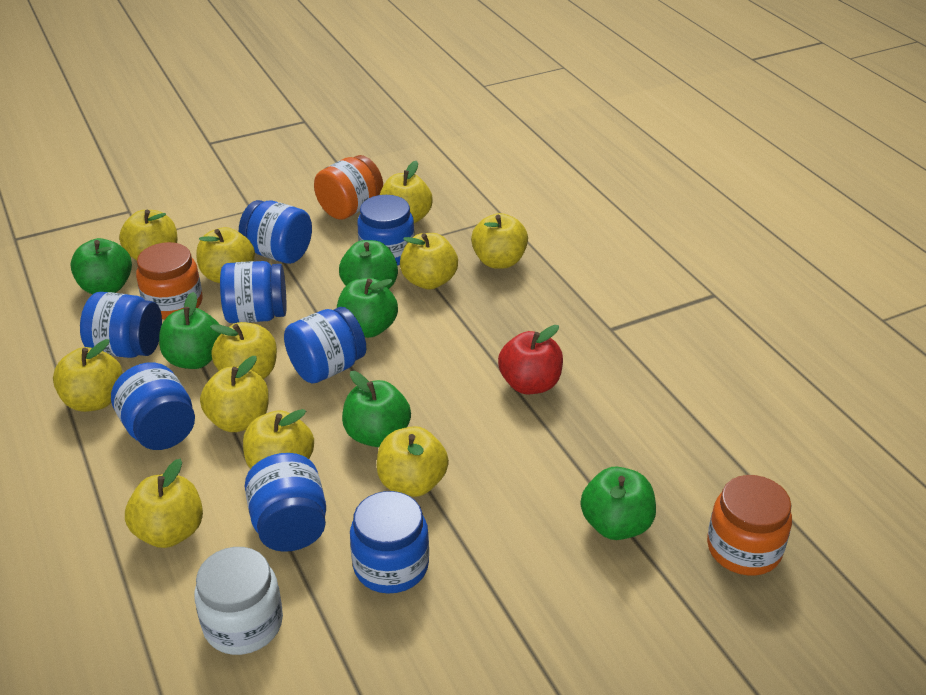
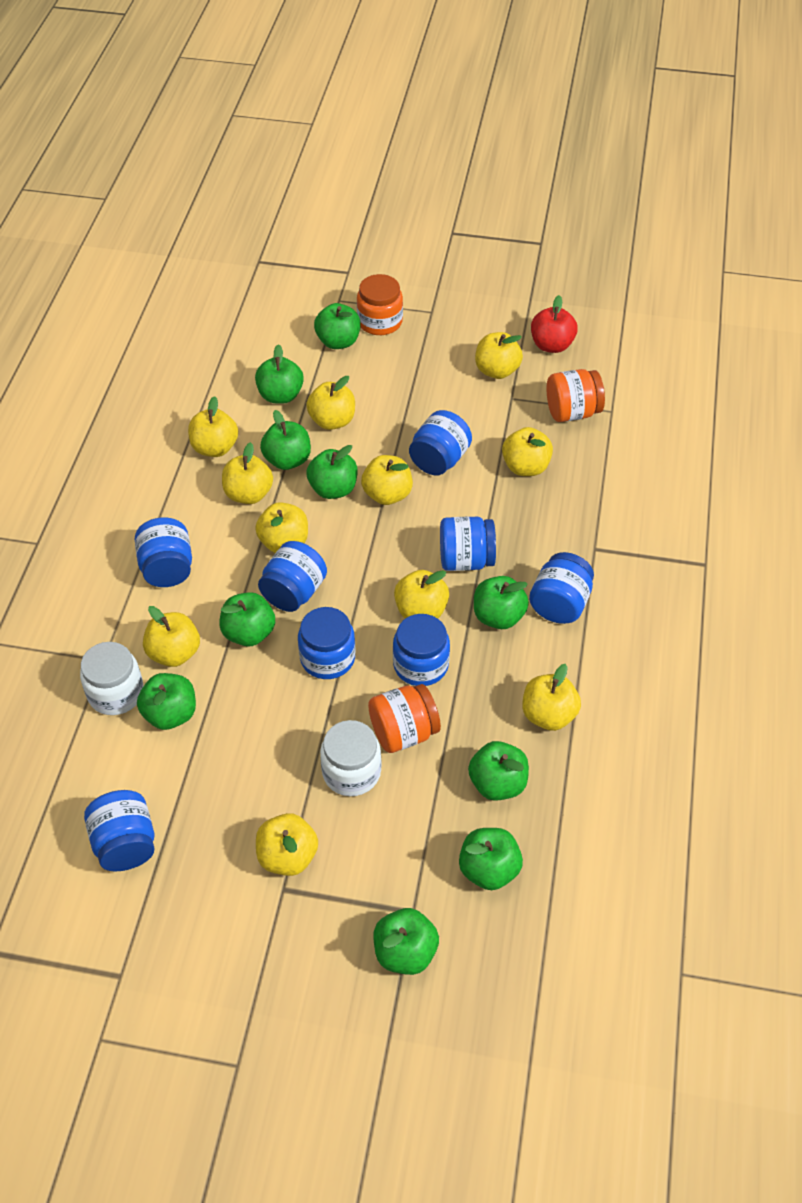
green apple: [70,238,132,294] [159,292,220,369] [337,278,398,338] [339,240,398,289] [342,371,411,447] [581,467,656,540] = 6 -> [137,673,196,730] [219,592,275,646] [255,344,304,404] [260,410,311,470] [306,445,358,499] [314,303,361,349] [373,908,439,975] [459,828,523,890] [468,741,529,801] [474,576,529,629] = 10
white jar: [194,547,283,655] = 1 -> [80,642,144,715] [320,720,382,796] = 2

